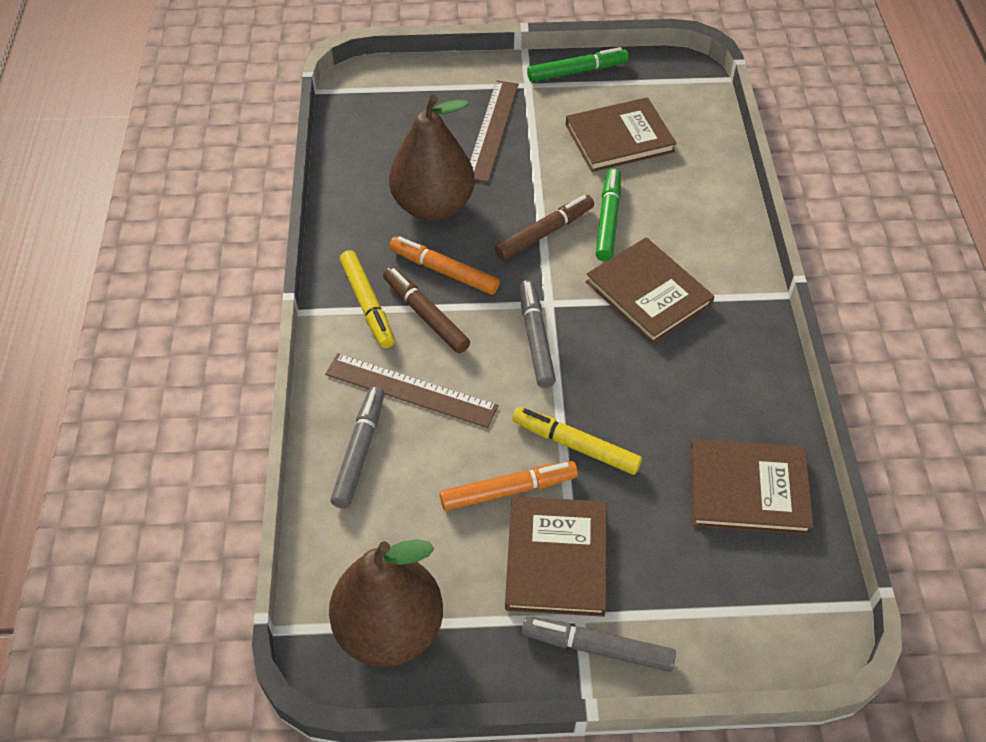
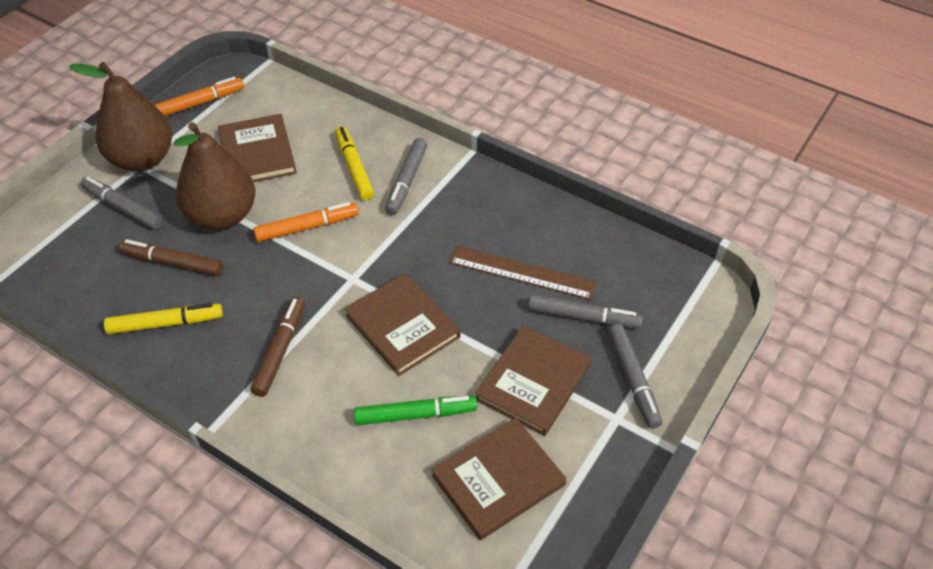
brown ruler: [325,353,498,428] [470,80,519,182] = 2 -> [449,245,597,300] = 1
green marker: [527,47,628,82] [596,168,621,261] = 2 -> [354,396,477,425] = 1
grey marker: [330,387,384,509] [519,280,556,388] [522,617,676,672] = 3 -> [80,177,163,230] [385,138,427,215] [528,294,643,329] [608,324,662,429] = 4

